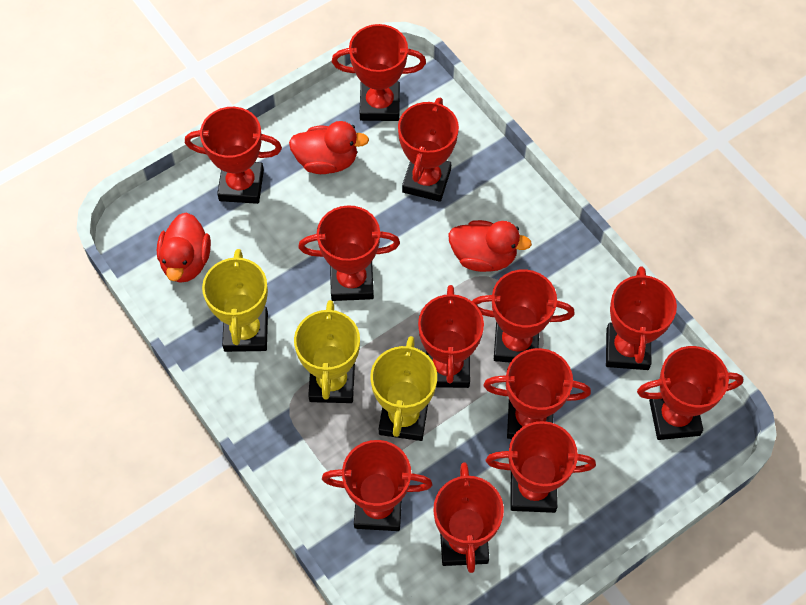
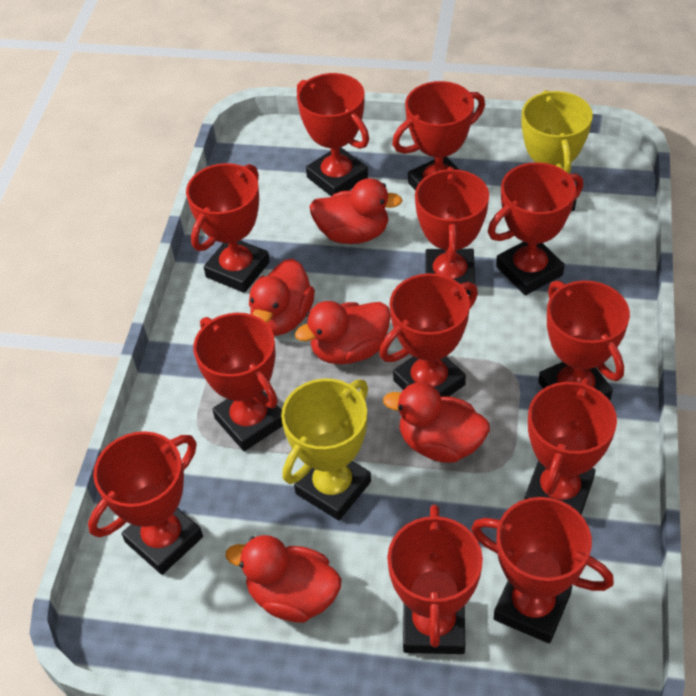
red duck: [157,213,211,283] [289,121,369,174] [448,220,532,272] = 3 -> [226,535,341,623] [249,259,315,336] [295,301,391,365] [309,178,403,244] [383,382,490,463] = 5
yellow trophy: [202,249,268,352] [294,300,360,403] [370,336,437,441] = 3 -> [281,379,371,520] [522,90,593,211] = 2

